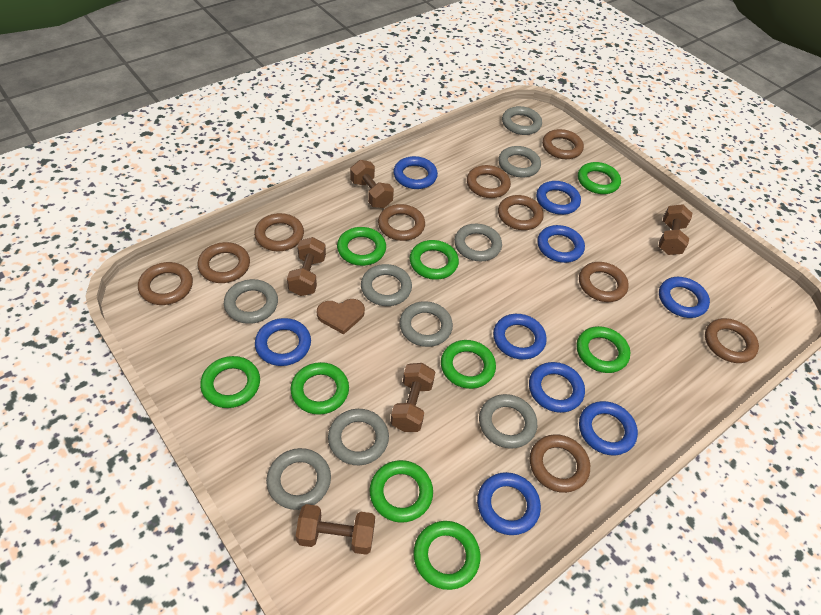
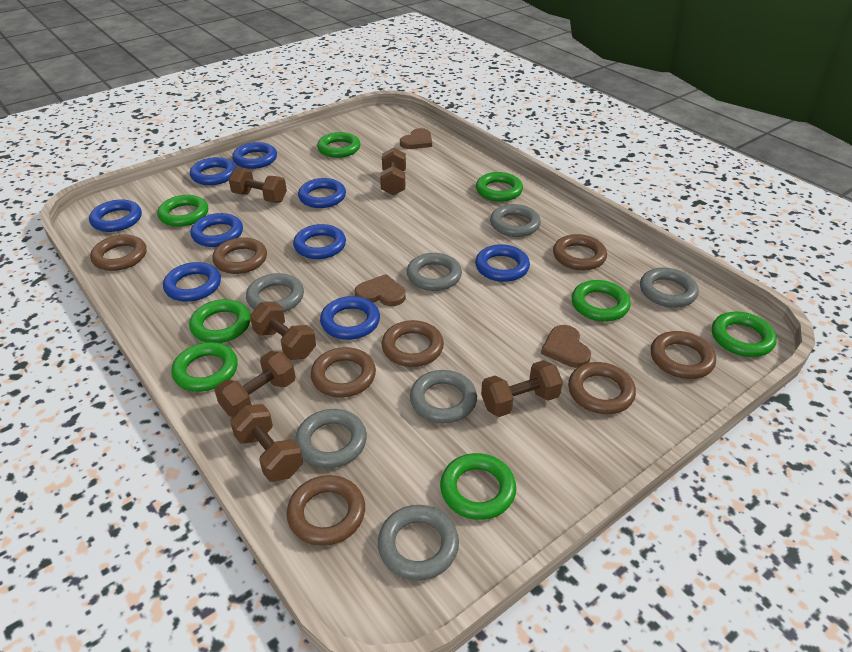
brown dumbbell: [287,237,326,296] [296,504,375,555] [350,160,394,208] [391,363,435,432] [658,204,692,255] = 5 -> [215,351,295,417] [229,168,287,203] [230,404,303,482] [250,302,316,360] [380,147,406,195] [481,360,563,417] = 6
brown heart: [317,299,365,335] = 1 -> [355,274,406,306] [400,128,432,149] [541,325,591,368] = 3
brown ring: [138,262,193,305] [197,242,250,283] [254,213,304,251] [378,204,425,241] [467,165,511,198] [498,195,544,230] [530,434,590,493] [542,129,584,159] [579,262,629,302] [705,318,759,363] = 10 -> [90,235,147,271] [212,237,267,274] [287,475,365,546] [311,347,376,397] [382,320,444,367] [553,234,607,270] [568,362,636,414] [651,331,716,379] = 8
green ring: [200,356,260,408] [290,362,349,415] [337,227,386,266] [370,460,433,523] [409,240,459,280] [413,521,480,590] [441,340,496,389] [577,326,630,373] [578,162,621,194] = 9 -> [157,195,208,227] [171,342,238,392] [189,299,250,343] [317,132,360,158] [440,453,516,520] [476,172,523,202] [572,280,631,322] [712,311,777,357] = 8
grey ring: [224,279,278,324] [266,448,331,510] [328,409,389,465] [361,264,412,306] [399,301,453,347] [454,224,502,261] [479,394,537,449] [498,146,541,178] [502,106,542,135] = 9 -> [246,273,304,312] [295,409,367,468] [378,505,459,581] [407,253,462,291] [410,370,477,423] [490,204,541,237] [640,268,699,308] = 7

